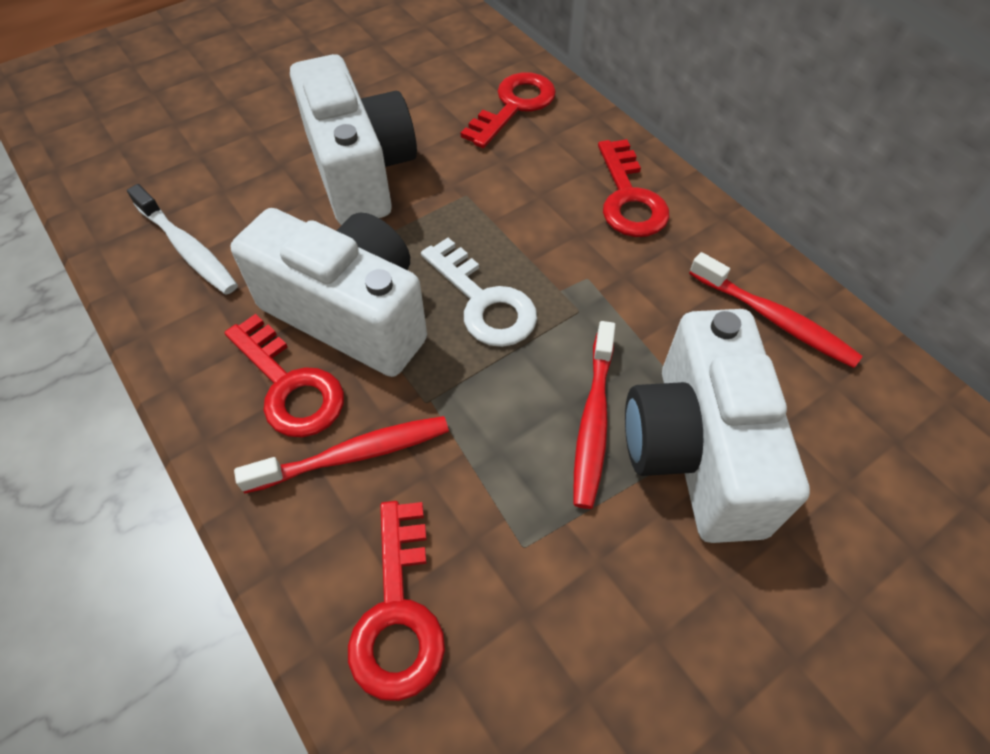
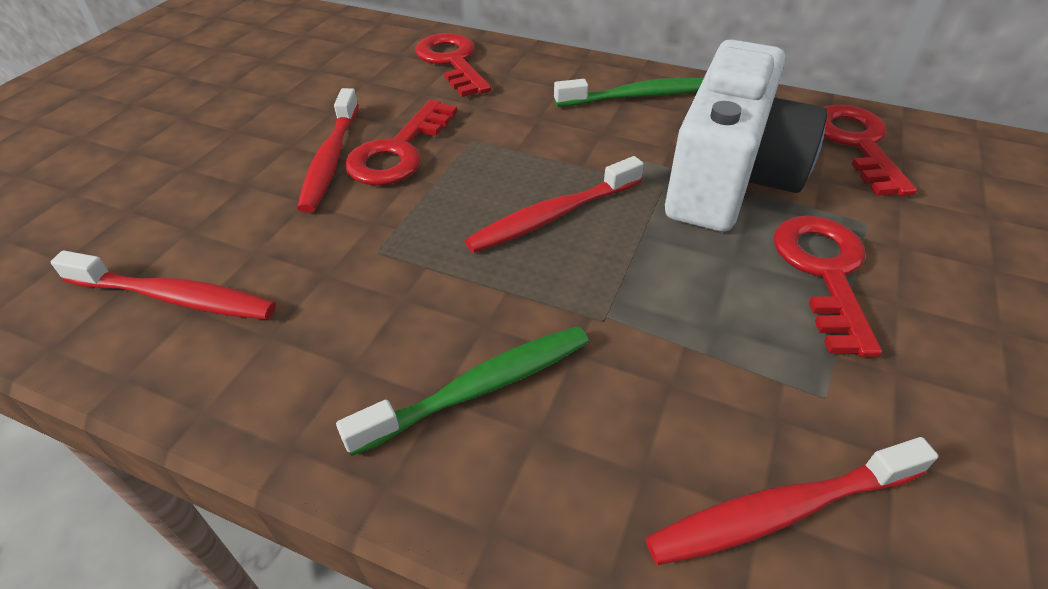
green toothbrush: none = 0 -> [336,326,589,456] [554,78,704,107] = 2
red toothbrush: [234,416,449,494] [574,321,616,509] [689,252,863,368] = 3 -> [51,251,276,319] [297,88,359,213] [465,156,644,253] [645,437,938,565] = 4
white camera: [230,208,427,377] [290,54,417,225] [625,309,810,543] = 3 -> [665,39,827,232] = 1
white key: [421,238,537,347] = 1 -> none = 0
white toothbrush: [127,184,238,295] = 1 -> none = 0

